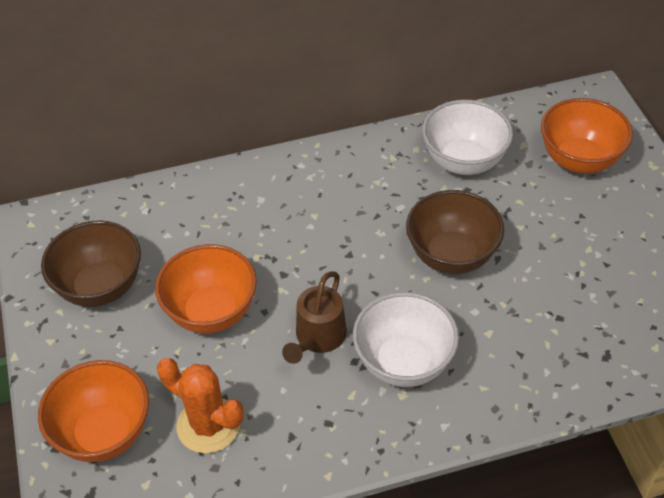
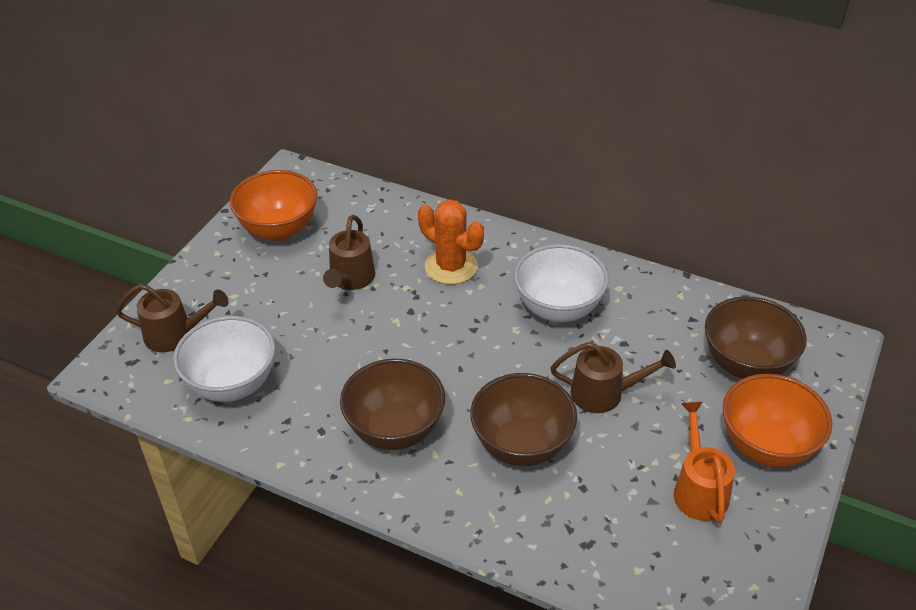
brown bowl: [41,220,141,307] [406,190,504,274] = 2 -> [340,359,445,450] [470,373,577,466] [705,296,807,379] = 3
brown watering can: [282,271,347,364] = 1 -> [116,284,229,352] [323,215,375,290] [550,342,676,413] = 3
orange bowl: [38,360,149,462] [155,244,257,334] [541,98,633,174] = 3 -> [230,170,317,241] [723,374,832,468] = 2
orange watering can: none = 0 -> [674,402,735,523] = 1

